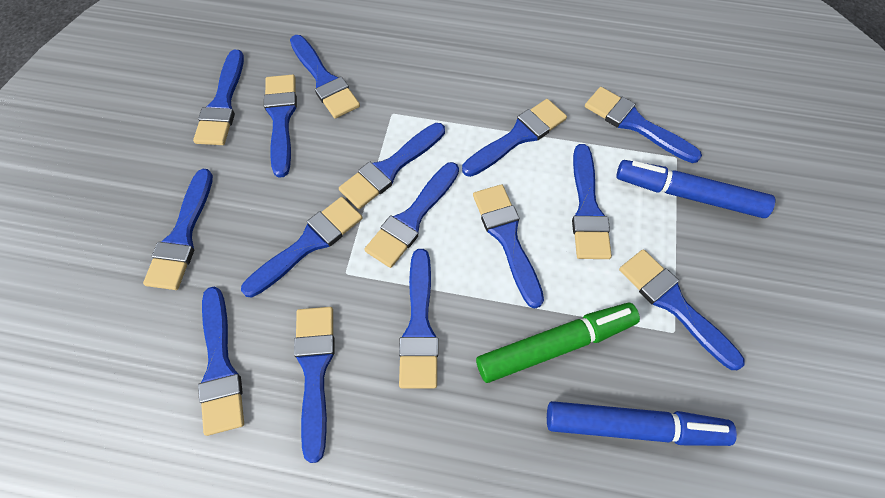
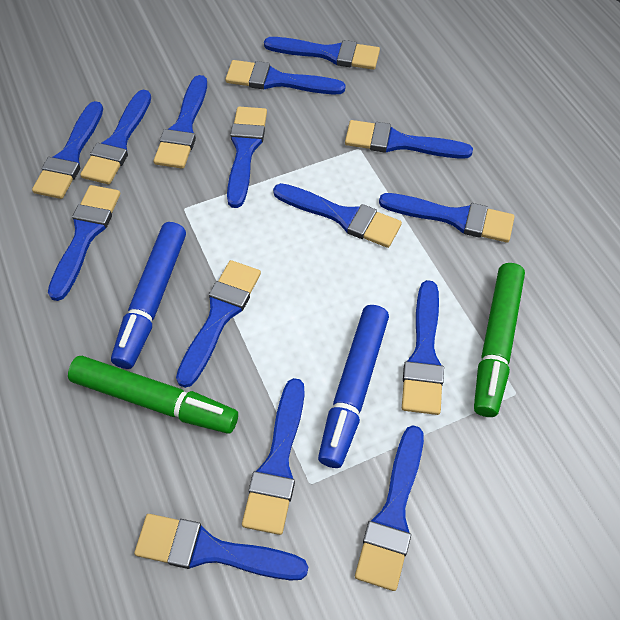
green marker: [476,303,640,383] = 1 -> [68,356,238,434] [474,263,525,417] = 2

